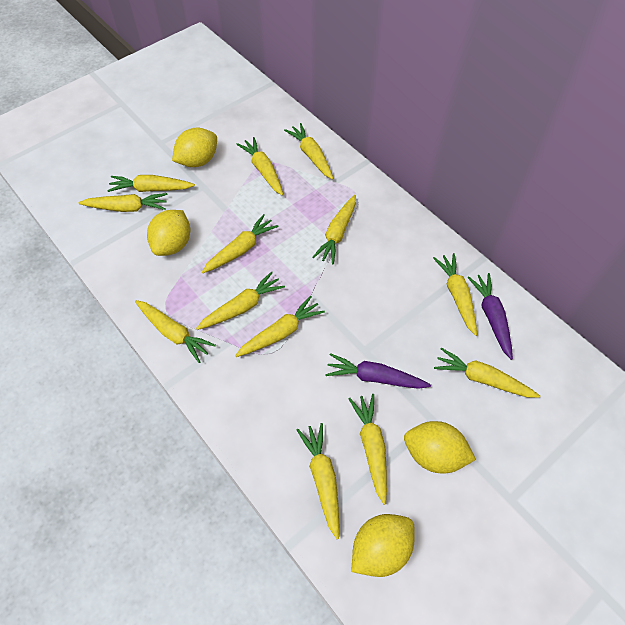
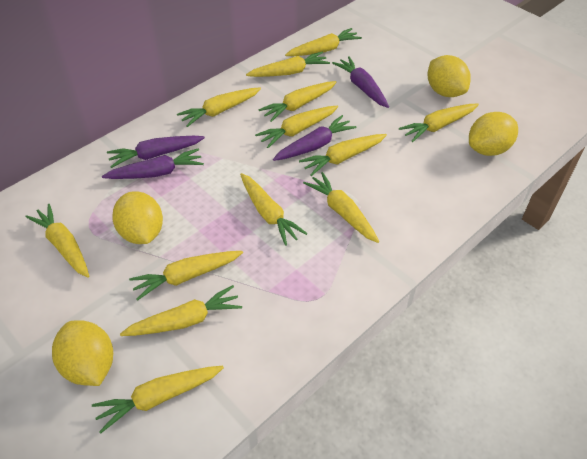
purple carrot: [325,353,431,389] [467,273,513,360] = 2 -> [102,148,204,179] [107,136,205,168] [273,115,357,161] [332,56,389,108] = 4

